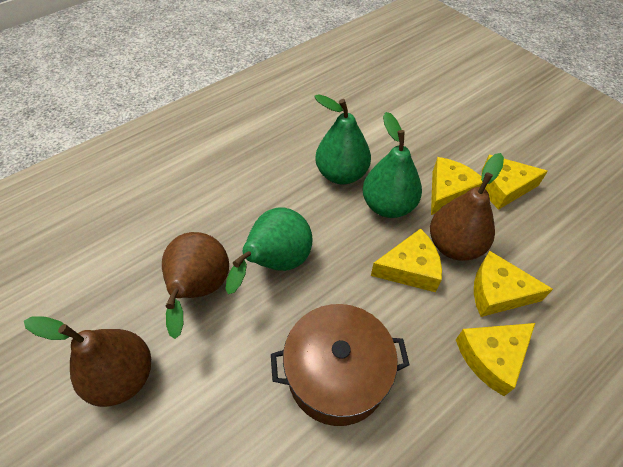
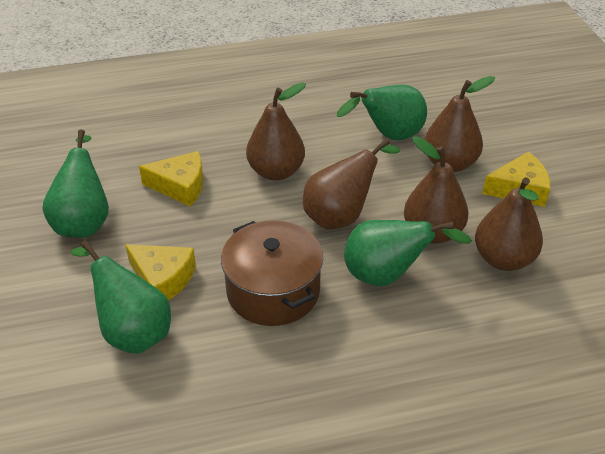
brown pear: [24,316,151,407] [162,232,229,339] [430,153,504,261] = 3 -> [246,82,306,180] [303,138,400,229] [404,136,469,244] [424,76,495,172] [475,177,543,271] = 5
green pear: [225,207,313,294] [314,94,371,184] [363,112,422,218] = 3 -> [42,130,109,238] [71,240,171,354] [337,85,427,140] [344,220,472,286] = 4
yellow cheese: [371,228,442,292] [431,157,482,215] [456,323,535,396] [474,251,553,317] [481,155,548,210] = 5 -> [125,244,196,300] [139,151,203,207] [482,152,550,207] = 3

